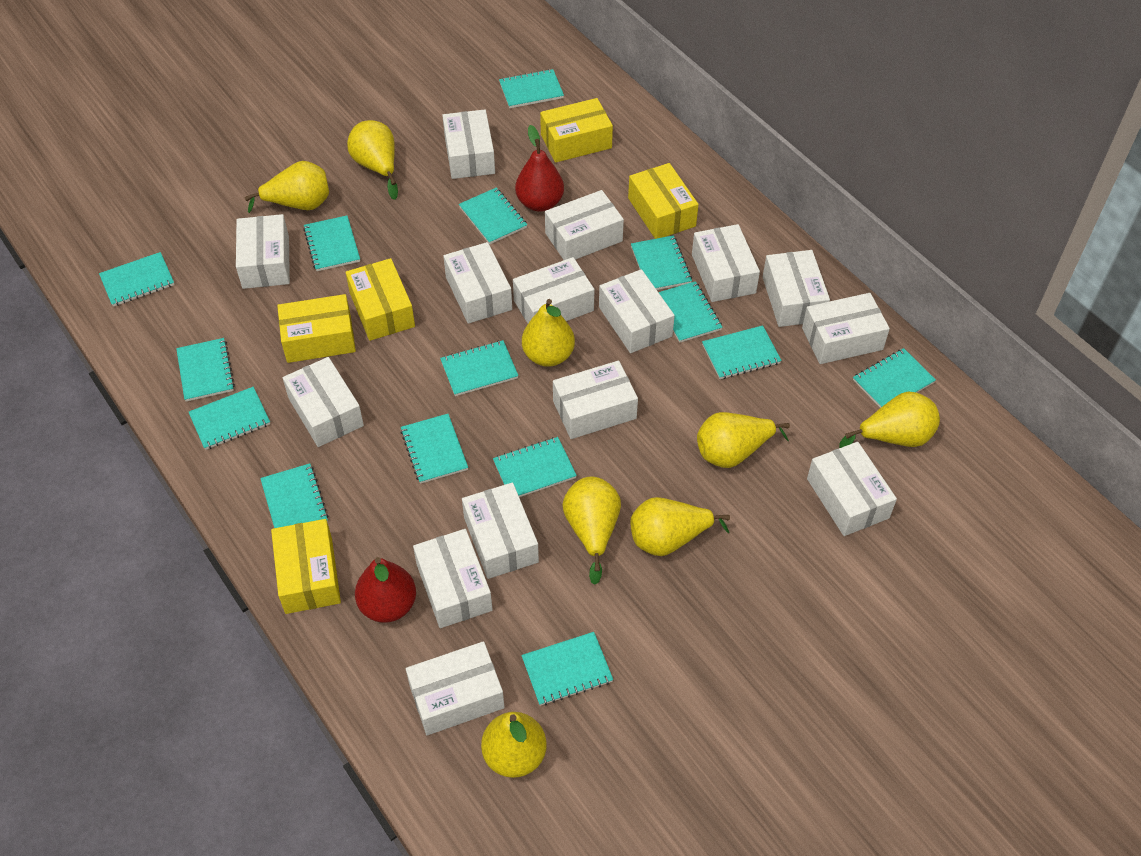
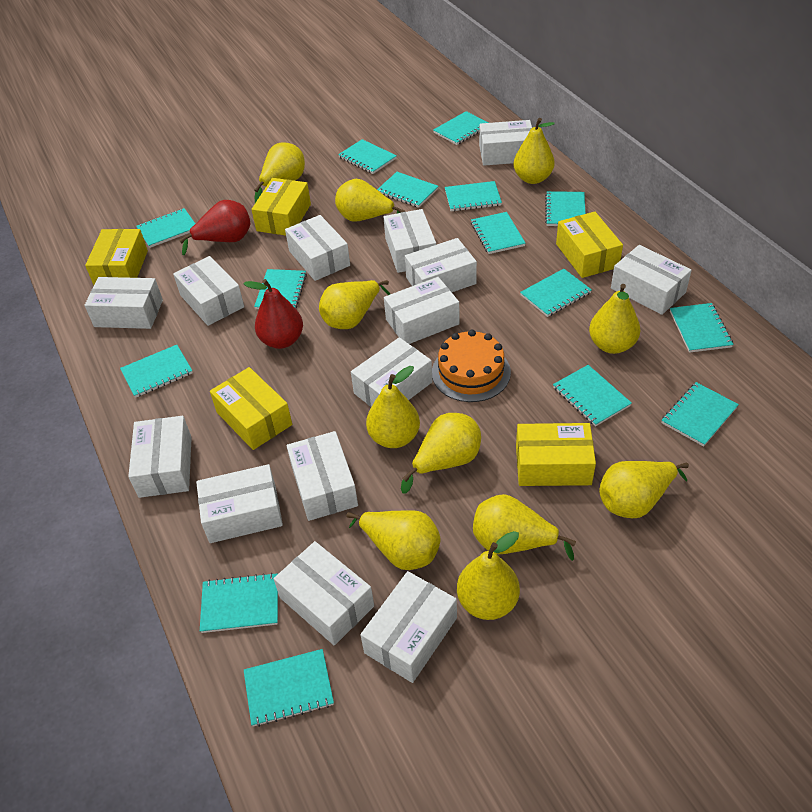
orange cake: none = 0 -> [432,330,511,402] = 1
white box: [236,214,290,289] [283,357,364,447] [406,641,505,736] [413,529,493,628] [442,109,495,179] [443,242,512,324] [462,482,539,579] [513,257,594,323] [545,190,624,260] [553,361,638,439] [599,269,675,353] [692,224,760,302] [763,250,830,327] [802,293,890,364] [807,442,897,536] = 15 -> [84,277,163,329] [128,416,192,498] [173,256,244,326] [196,464,283,543] [274,541,374,646] [285,215,350,281] [286,431,358,521] [351,337,432,407] [360,571,457,683] [384,209,436,273] [384,277,460,344] [405,238,477,292] [479,120,532,166] [611,245,692,315] = 14
yellow pear: [245,161,329,213] [347,120,398,200] [481,712,547,778] [522,299,575,367] [563,477,621,585] [630,497,730,556] [697,412,790,468] [839,391,940,448] = 8 -> [254,142,305,203] [319,280,390,329] [335,179,405,222] [346,510,441,570] [366,366,420,448] [401,413,481,494] [457,531,520,620] [473,494,576,561] [513,118,555,184] [589,284,640,354] [599,461,689,519] = 11

